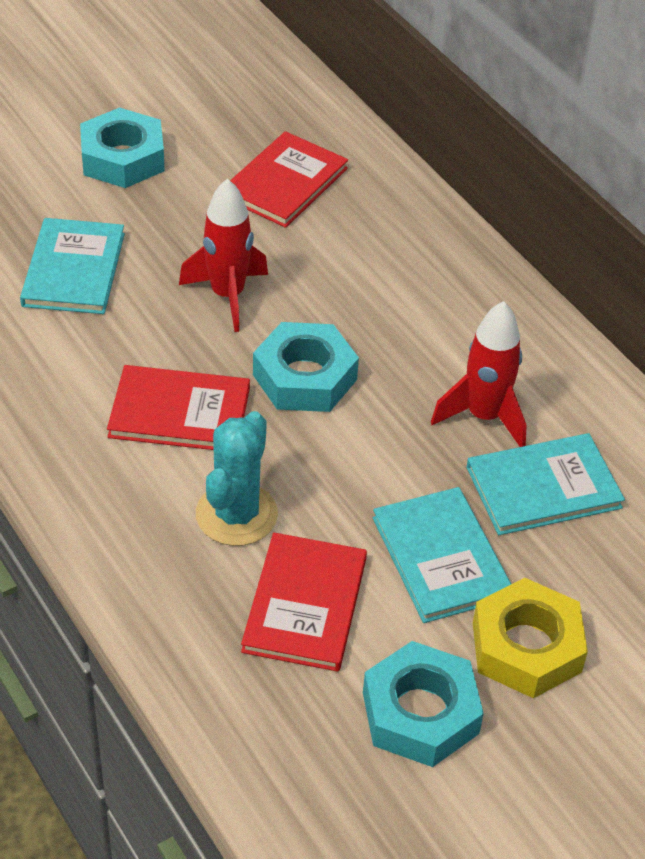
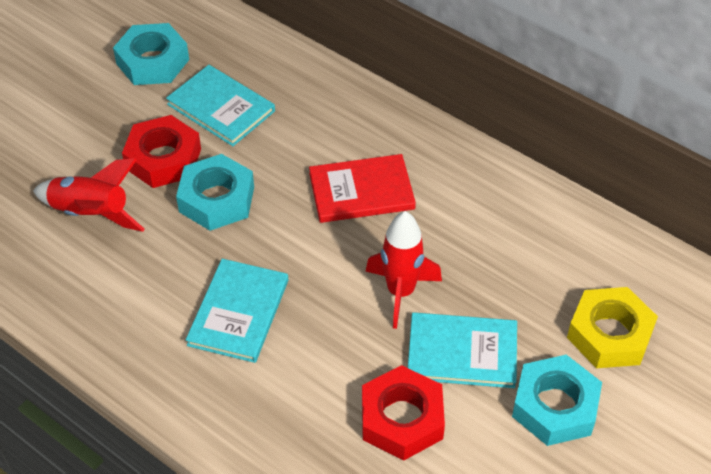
red book: [107,365,250,450] [230,131,348,228] [241,533,367,672] = 3 -> [309,154,416,223] = 1
red nut: none = 0 -> [122,115,201,188] [362,365,445,460] = 2
turquoise cactus: [196,411,278,546] = 1 -> none = 0

